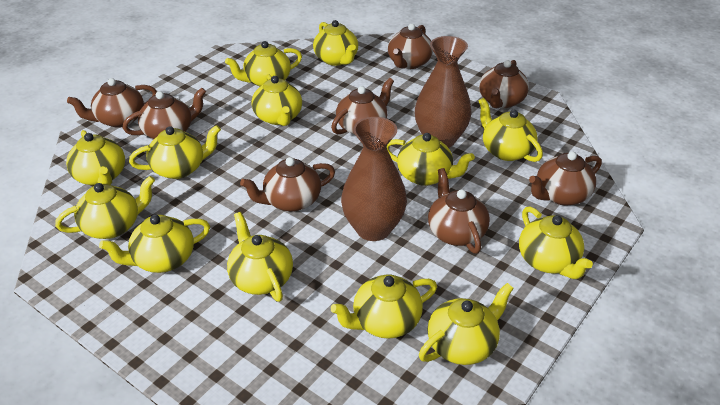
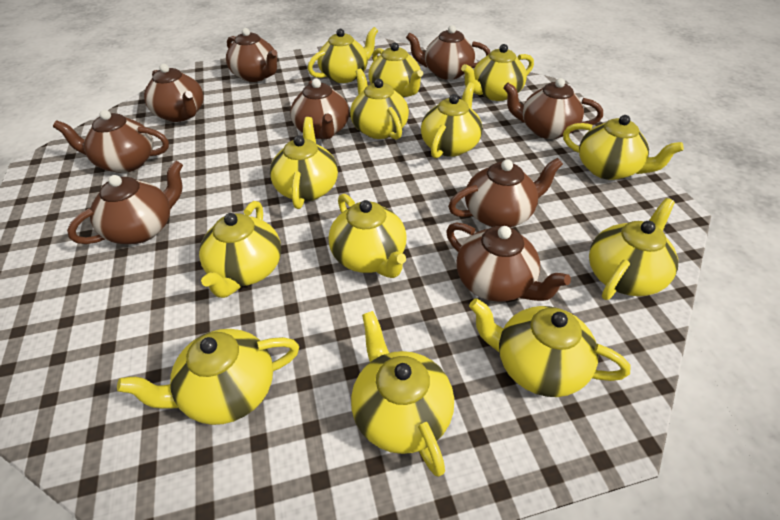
brown teapot: [67,78,157,128] [123,88,206,139] [240,157,335,212] [331,78,394,135] [388,23,433,69] [428,168,490,254] [479,60,529,108] [529,151,602,205] = 8 -> [53,110,169,173] [67,160,183,244] [144,64,204,122] [226,28,277,82] [290,79,349,139] [406,25,490,80] [446,222,571,302] [448,158,563,227] [503,78,603,139] = 9
brown vase: [341,117,407,241] [415,36,472,148] = 2 -> none = 0

